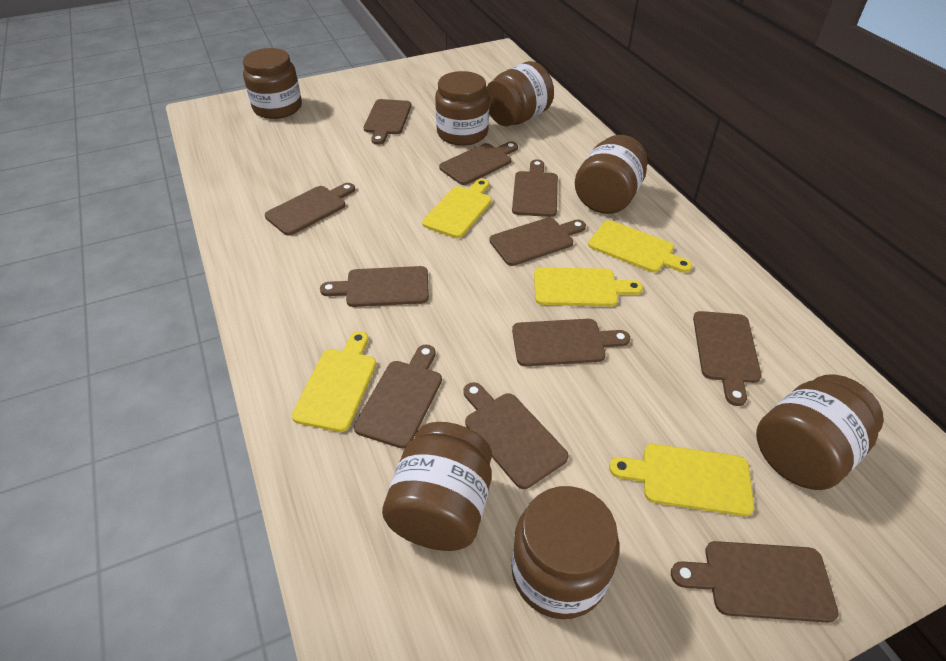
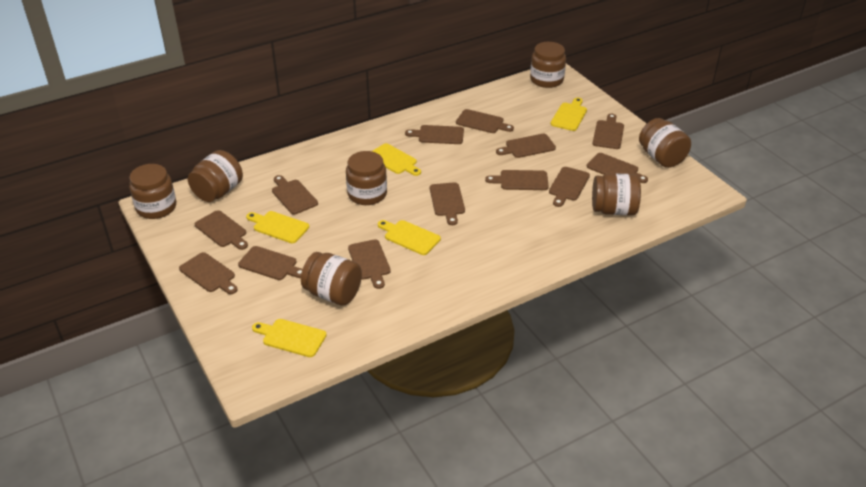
brown cutting board: [265,183,355,236] [320,266,429,307] [354,345,442,449] [364,99,411,145] [439,142,518,185] [464,382,568,489] [489,218,586,266] [512,159,558,217] [512,319,630,366] [671,541,839,623] [693,311,762,406] = 11 -> [179,252,238,294] [195,210,248,250] [238,246,302,280] [272,175,318,215] [348,239,391,289] [405,125,464,144] [430,182,465,225] [456,109,514,133] [485,170,548,190] [496,134,556,158] [549,167,590,207] [587,153,648,183] [592,114,624,149] = 13

